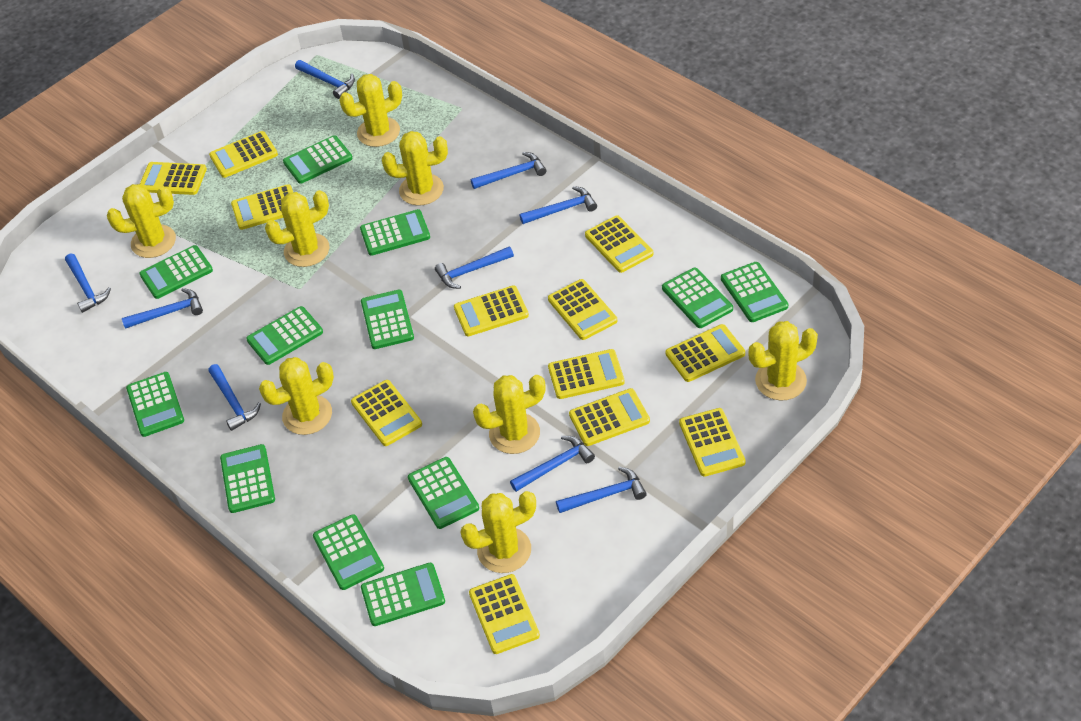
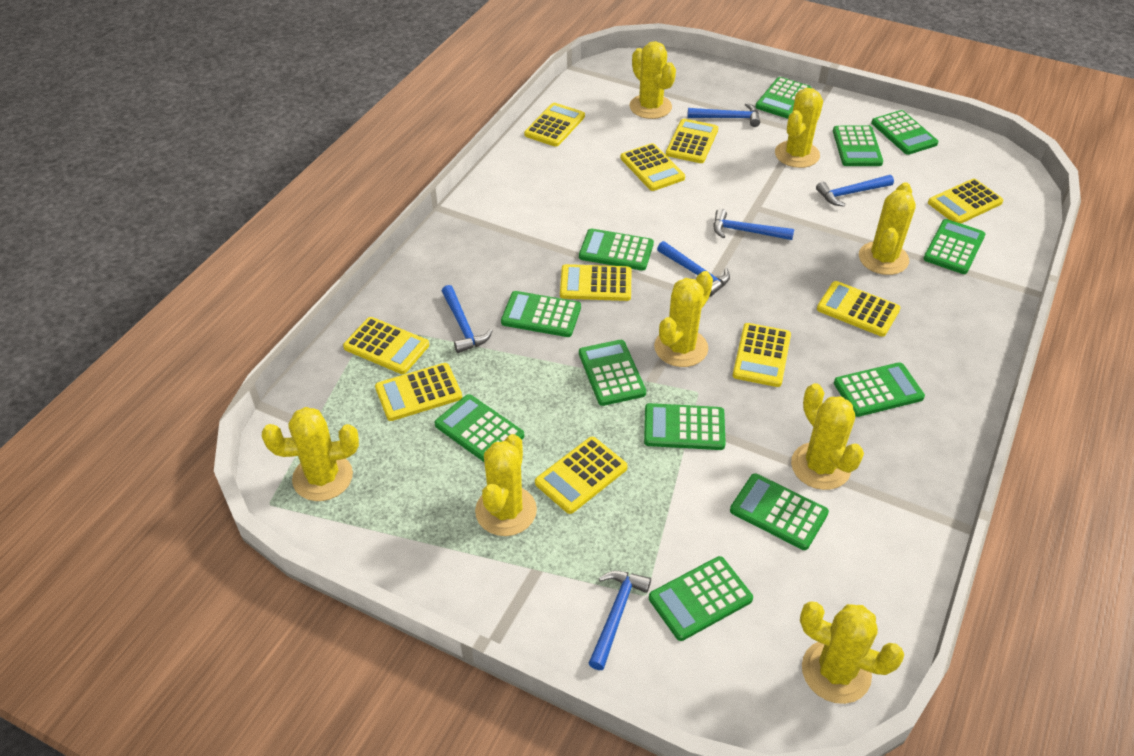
blue hammer: [65,254,111,313] [122,288,203,329] [208,364,261,431] [295,60,355,99] [435,246,514,289] [471,152,547,189] [510,436,595,492] [519,186,597,224] [556,467,647,513] = 9 -> [442,285,492,353] [589,571,651,670] [657,241,730,297] [688,103,760,127] [713,209,794,240] [816,175,894,206] = 6
yellow calculator: [140,162,207,195] [209,131,278,178] [231,184,293,230] [351,380,422,446] [454,285,529,336] [469,574,540,654] [548,279,617,340] [548,349,625,399] [569,388,650,446] [585,215,653,273] [666,324,745,382] [679,408,745,477] = 12 -> [343,317,429,374] [375,363,462,421] [524,103,585,147] [535,437,628,514] [560,264,631,301] [620,143,685,191] [666,119,718,163] [733,323,791,387] [817,281,901,337] [928,179,1003,223] = 10

